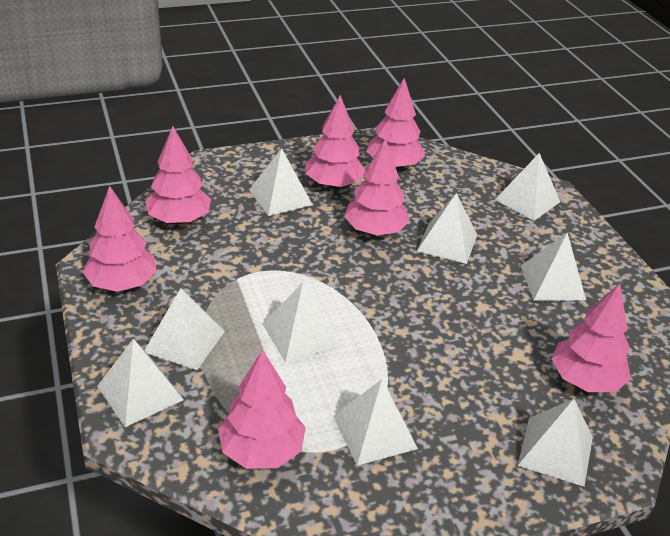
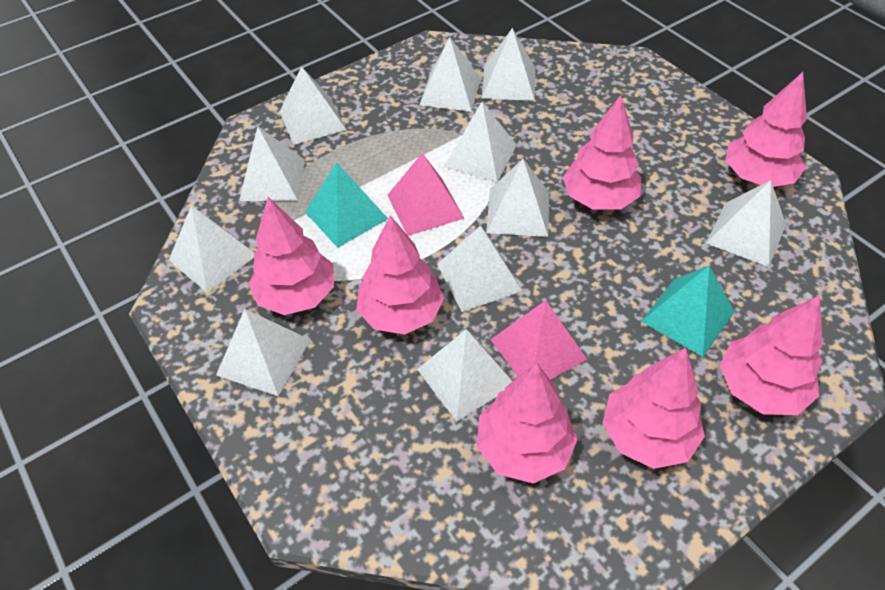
pink pyramid: none = 0 -> [388,153,464,236] [490,300,587,380] = 2
turquoise pyramid: none = 0 -> [305,162,388,248] [641,266,734,357] = 2
white pyramid: [97,339,184,427] [144,288,225,370] [249,148,313,216] [263,282,339,363] [333,379,418,466] [417,193,477,264] [495,153,560,221] [517,399,593,487] [521,233,586,301] = 9 -> [169,206,254,293] [216,309,310,396] [239,127,305,201] [280,66,346,145] [417,329,512,422] [419,37,481,112] [437,225,522,312] [444,102,517,182] [482,28,535,101] [486,159,549,237] [706,180,786,267] = 11

